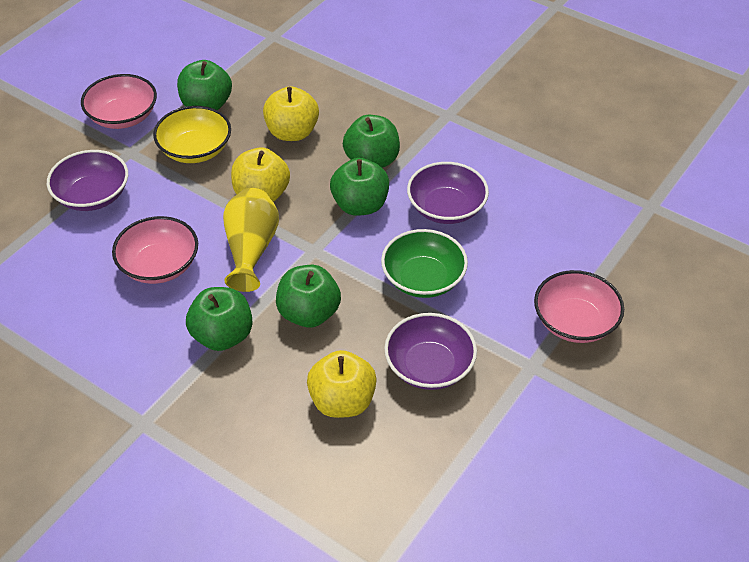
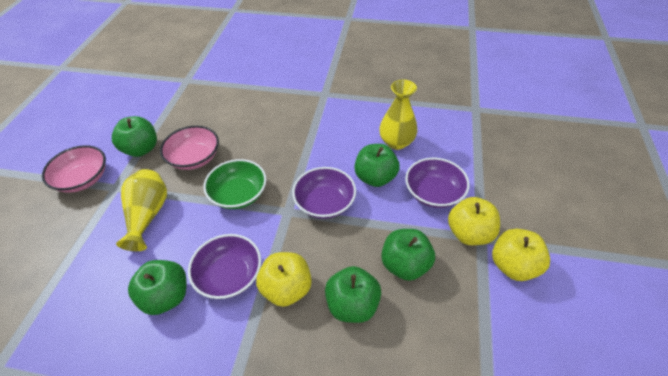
pink bowl: [81,74,157,129] [112,216,198,284] [534,270,624,343] = 3 -> [42,145,106,193] [160,126,219,170] = 2
yellow bowl: [153,106,231,163] = 1 -> none = 0
yellow vase: [223,188,279,292] = 1 -> [116,169,167,251] [379,80,417,150] = 2

